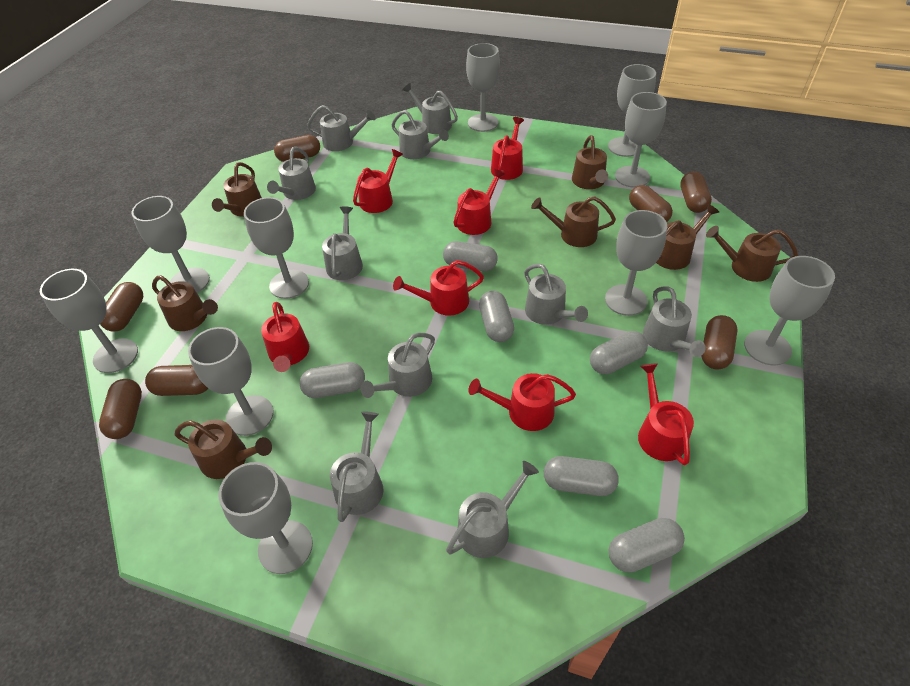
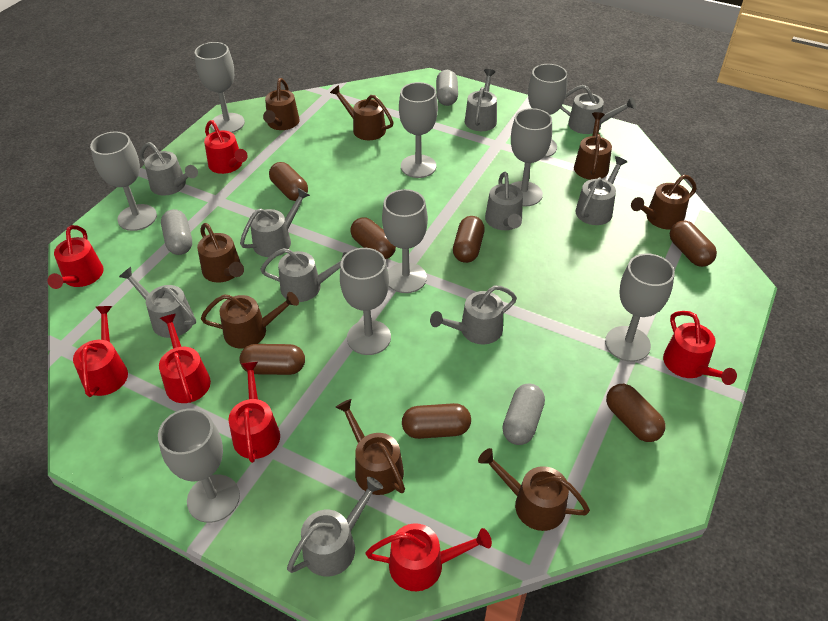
brown watering can: [152,275,218,331] [175,419,272,479] [212,162,262,217] [531,196,616,247] [572,135,608,189] [656,204,719,270] [706,226,798,282] = 7 -> [197,223,244,283] [201,292,299,349] [263,78,300,130] [330,85,394,140] [336,399,405,495] [478,448,590,531] [574,112,612,180] [631,174,697,229] = 8
grey capsule: [299,362,365,398] [443,241,498,271] [479,291,514,342] [544,456,619,496] [590,331,648,374] [609,518,685,573] = 6 -> [161,209,192,255] [436,70,458,106] [502,384,545,445] = 3
grey goblet: [40,269,138,373] [131,196,210,293] [188,327,273,436] [219,462,313,574] [244,197,309,299] [466,43,500,132] [605,210,667,316] [608,64,656,157] [615,92,667,188] [744,256,835,365] = 10 -> [90,131,157,231] [158,408,240,523] [195,42,245,133] [340,248,391,355] [382,189,428,293] [399,82,438,178] [511,108,552,206] [528,64,567,158] [605,253,675,362] = 9

